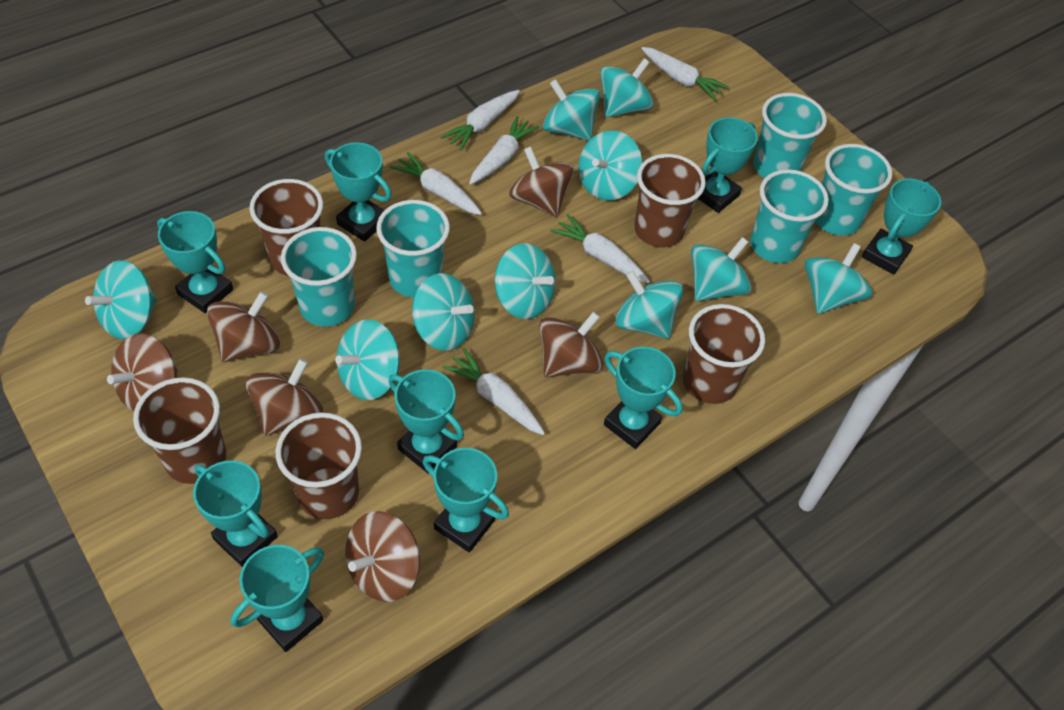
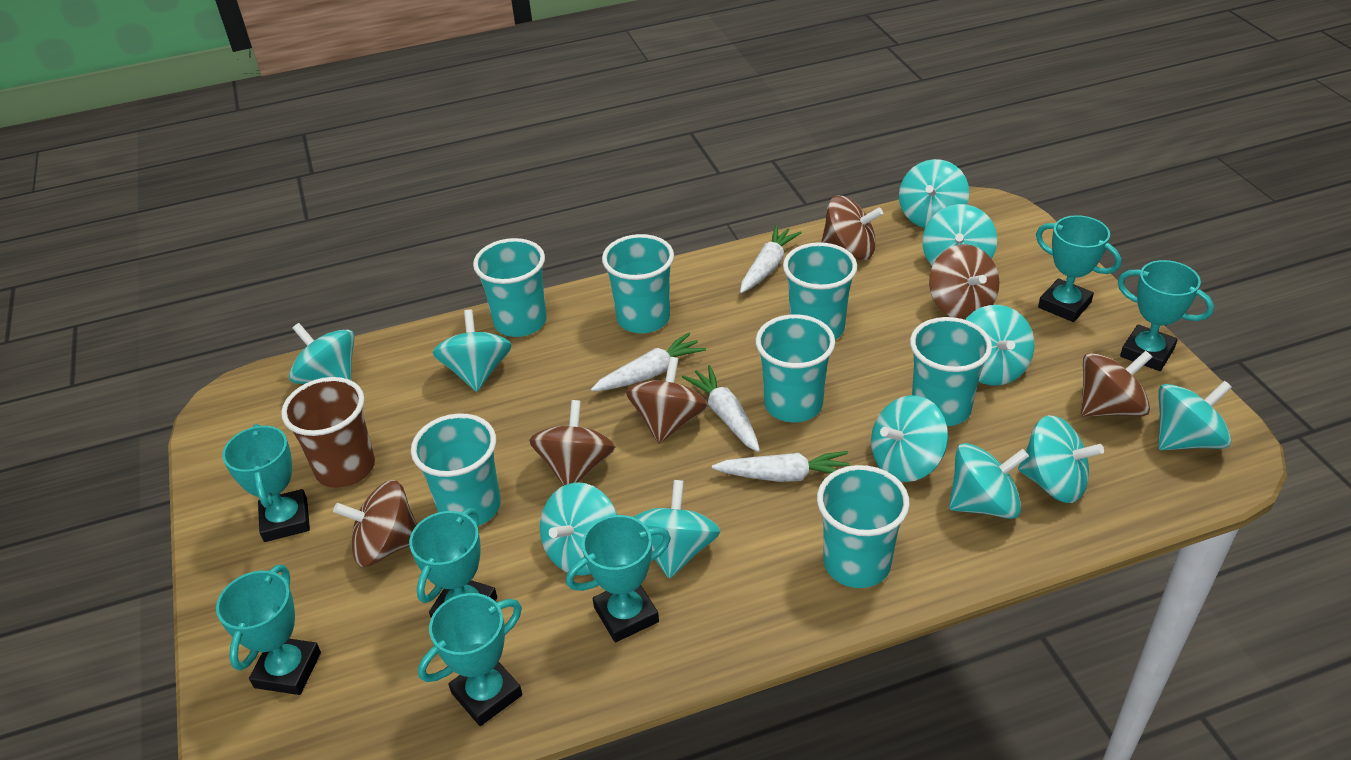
brown cup: [133,377,226,484] [249,179,323,276] [276,412,362,519] [634,154,706,247] [683,304,765,404] = 5 -> [281,377,375,488] = 1
turquoise cup: [281,227,357,327] [376,200,450,297] [750,169,829,263] [753,93,827,178] [816,144,892,236] = 5 -> [411,413,501,526] [473,238,547,337] [602,234,674,333] [755,314,835,422] [783,242,857,340] [817,465,910,588] [910,317,992,426] = 7
turquoise spinning top: [85,260,157,339] [335,319,400,400] [412,273,475,351] [495,243,556,319] [543,79,600,141] [579,130,642,200] [600,58,654,118] [615,270,683,339] [691,237,752,301] [805,243,872,314] = 10 -> [289,323,355,384] [432,310,512,392] [540,482,617,576] [634,480,721,579] [871,395,948,482] [899,159,969,228] [922,204,997,266] [949,443,1029,519] [965,305,1034,386] [1018,415,1104,503] [1158,381,1232,450] = 11
turquoise trophy: [157,211,233,313] [193,461,278,567] [231,545,324,652] [325,142,392,242] [389,369,464,474] [423,448,509,552] [604,347,682,449] [697,117,758,213] [862,178,941,275] = 9 -> [216,565,321,695] [222,424,310,542] [409,508,497,618] [418,593,522,726] [566,515,671,642] [1036,215,1121,322] [1118,260,1214,371] = 7
white carrot: [390,152,482,215] [441,90,520,150] [442,348,545,435] [469,116,539,185] [550,214,650,283] [641,47,729,100] = 6 -> [591,333,706,391] [682,365,760,452] [712,451,850,482] [740,225,802,293] = 4

